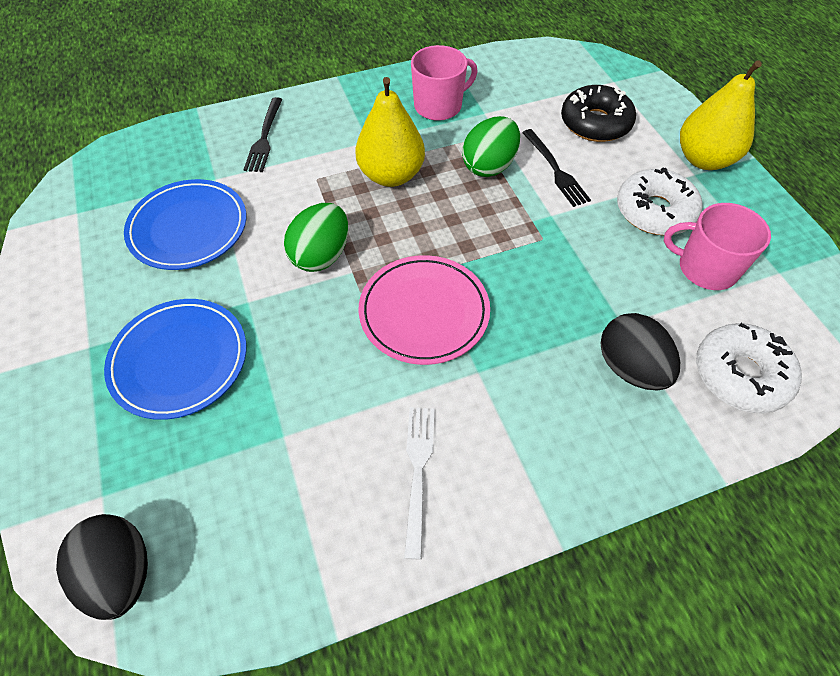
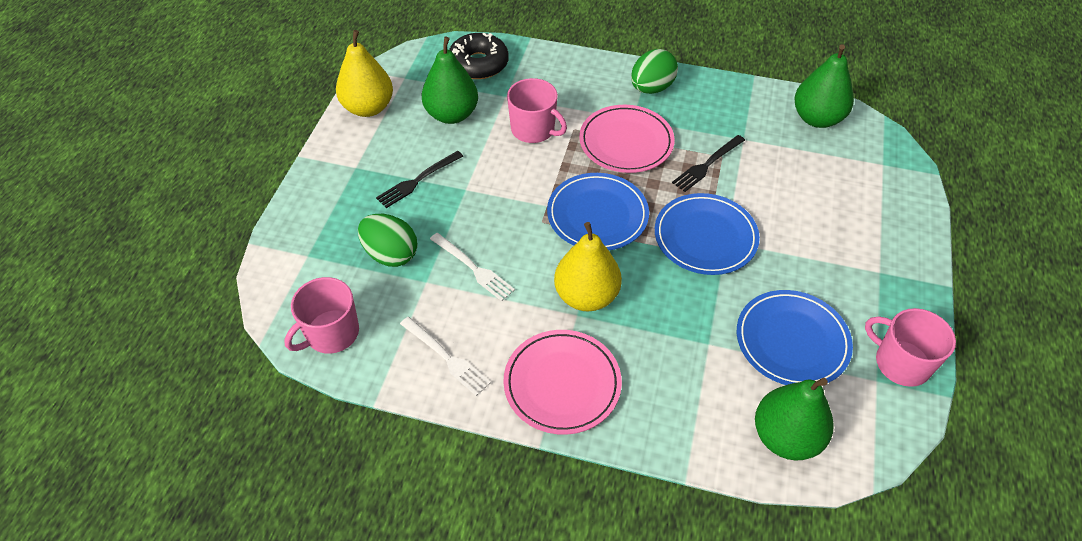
black egg: [56,514,148,620] [601,313,680,391] = 2 -> none = 0
blue plate: [104,299,246,420] [124,179,246,270] = 2 -> [547,173,649,250] [655,193,760,275] [737,290,853,385] = 3
green pear: none = 0 -> [422,37,478,124] [755,378,834,461] [794,44,854,128] = 3
pink mug: [411,45,478,121] [664,203,771,290] = 2 -> [284,277,359,354] [507,78,567,143] [865,308,956,387] = 3
pink plate: [358,255,490,365] = 1 -> [503,330,622,435] [579,105,675,173] = 2
white donut: [617,167,702,235] [696,323,802,414] = 2 -> none = 0
white fork: [404,407,435,559] = 1 -> [400,317,491,396] [430,233,515,301] = 2

